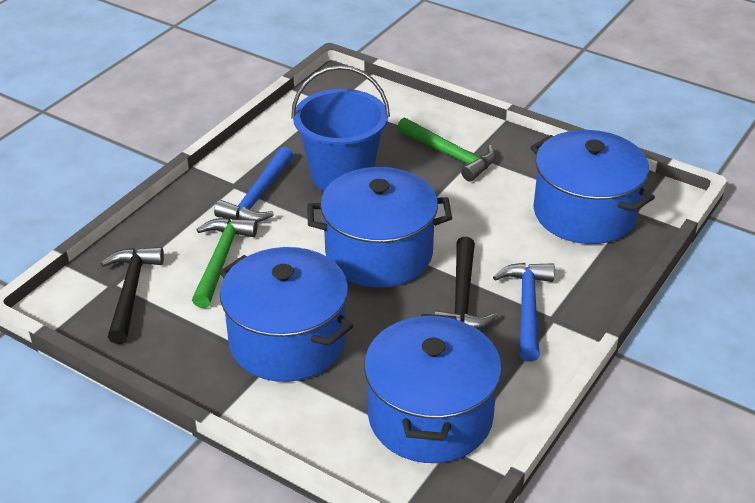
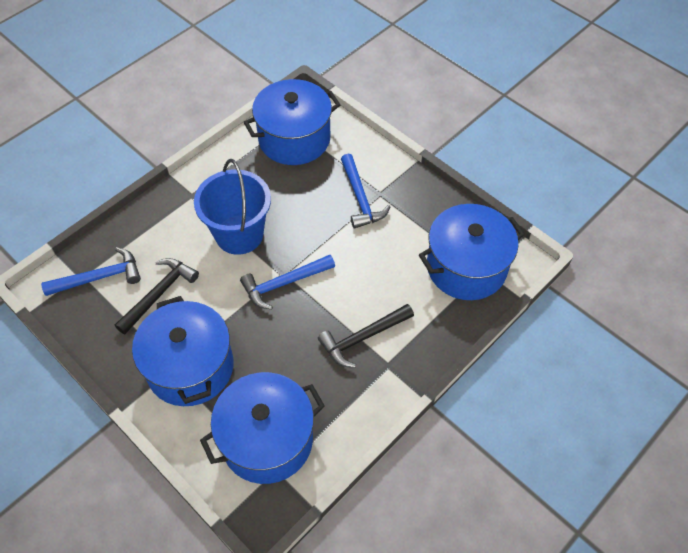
blue hammer: [214,147,293,222] [493,263,555,362] = 2 -> [41,247,141,296] [240,255,335,310] [341,154,391,228] = 3
green hammer: [192,218,258,308] [397,118,496,182] = 2 -> none = 0

